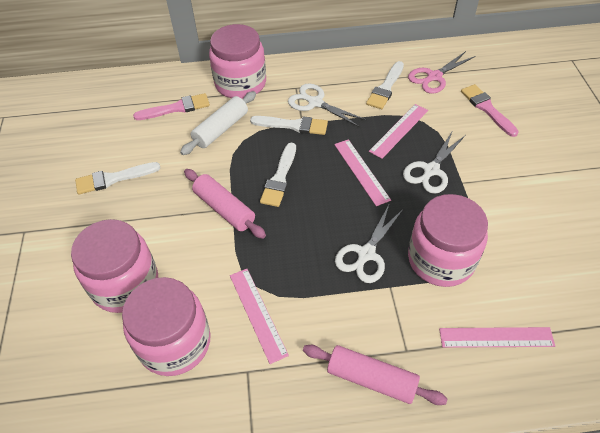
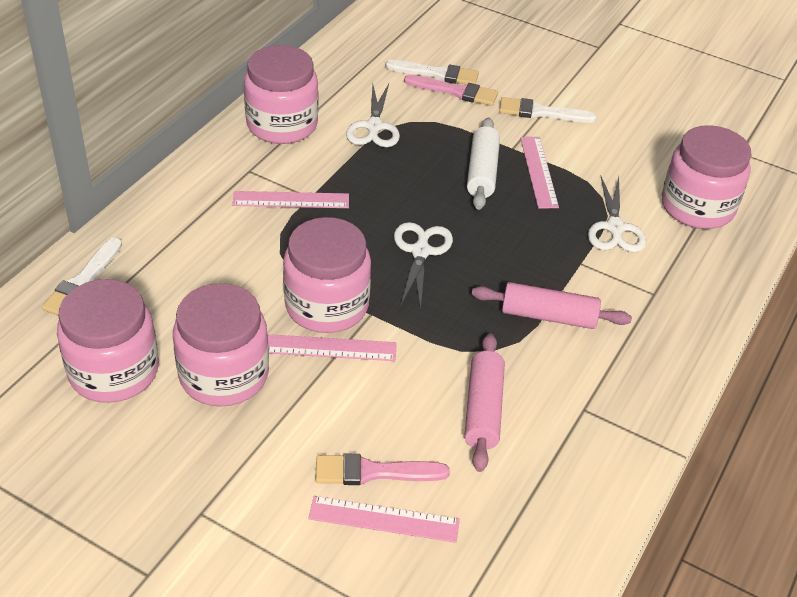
pink jar: [71,219,158,313] [122,277,211,376] [209,24,266,99] [408,194,488,287] = 4 -> [57,279,159,403] [173,283,269,407] [244,45,319,144] [283,217,371,333] [662,125,752,229] = 5
pink scissors: [408,51,476,94] = 1 -> none = 0
white brush: [75,162,160,194] [250,116,328,135] [260,143,296,207] [366,61,404,109] = 4 -> [42,237,122,316] [385,60,479,85] [499,97,597,123] = 3

